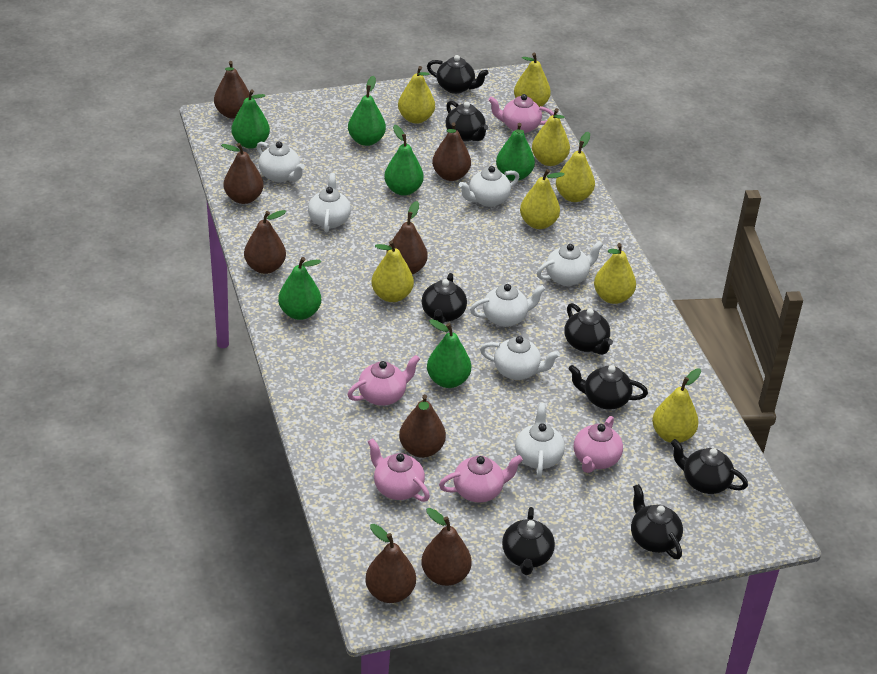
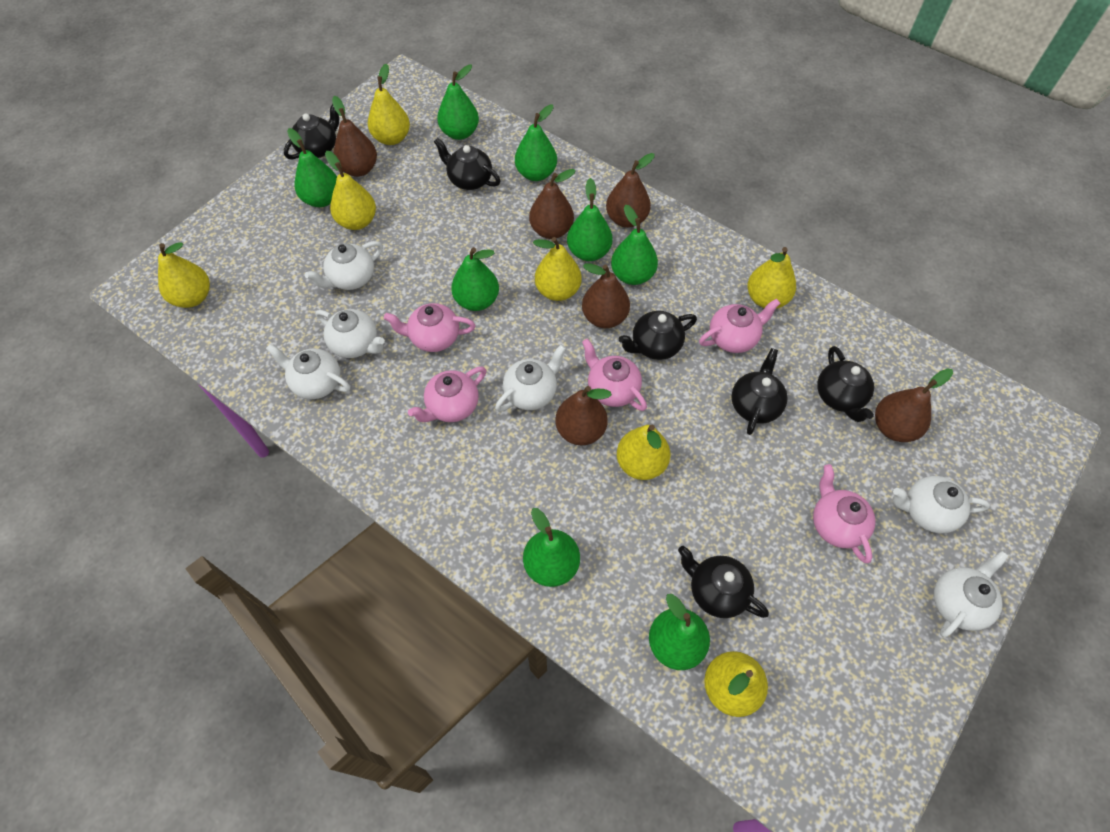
black teapot: [422,273,467,324] [427,55,489,94] [446,101,488,141] [502,507,555,575] [564,303,613,355] [569,365,648,410] [631,484,683,559] [671,439,748,494] = 8 -> [284,104,339,159] [434,138,501,190] [619,311,697,360] [678,546,769,618] [731,348,788,435] [817,346,874,422] = 6
brown pear: [214,61,250,119] [221,143,264,204] [244,210,286,274] [365,524,416,603] [386,201,428,274] [399,394,446,458] [421,508,472,586] [432,123,471,181] = 8 -> [332,96,377,177] [529,169,576,239] [555,386,612,445] [582,263,630,328] [606,153,655,228] [875,368,953,442] = 6
green pear: [231,90,270,149] [278,257,321,320] [348,76,386,146] [384,125,424,196] [427,319,471,388] [496,123,535,181] = 6 -> [287,128,337,207] [437,64,479,140] [451,247,499,311] [515,104,557,181] [523,508,580,587] [567,178,613,261] [611,205,658,285] [649,594,710,670] = 8
white teapot: [257,141,305,182] [308,173,351,232] [459,166,519,207] [470,284,545,327] [480,336,560,380] [515,403,565,477] [537,241,603,286] = 7 -> [266,344,350,399] [305,241,383,290] [315,309,385,358] [495,345,566,412] [893,476,990,533] [934,551,1009,637] = 6
yellow pear: [372,240,414,302] [398,66,435,124] [514,53,551,107] [520,169,565,229] [532,108,570,166] [556,132,595,202] [594,243,636,304] [652,368,701,443] = 8 -> [158,242,210,308] [325,151,376,230] [368,64,410,145] [533,237,582,301] [617,424,670,480] [704,651,768,717] [747,247,796,309] = 7

